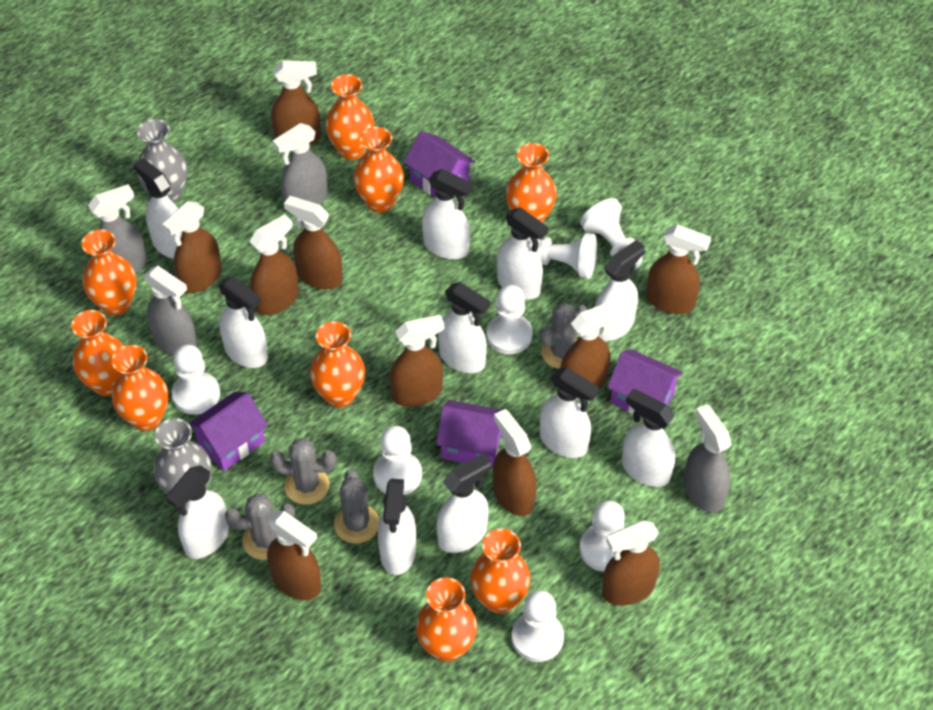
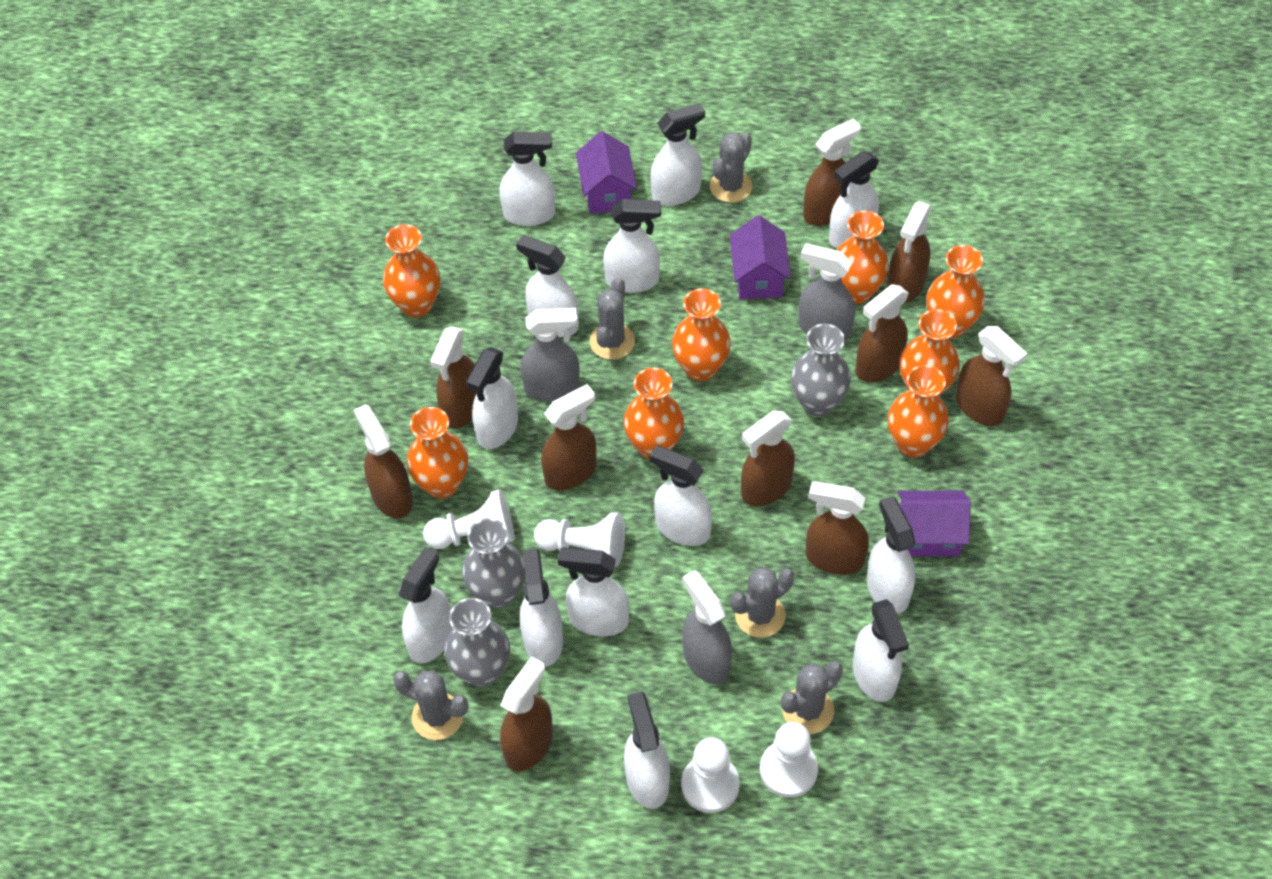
grey cactus: [225,493,295,560] [270,438,336,505] [334,470,380,543] [540,303,588,369] = 4 -> [393,670,468,740] [590,278,635,360] [710,132,753,203] [731,567,794,638] [781,661,843,734] = 5
grey spray bottle: [88,184,147,274] [144,266,197,356] [273,123,328,205] [684,404,732,513] = 4 -> [520,308,580,401] [682,570,732,684] [798,243,855,341] = 3
grey vase: [137,119,188,203] [154,418,212,494] = 2 -> [445,598,510,687] [462,518,525,609] [791,324,851,416] = 3
orange vase: [71,310,124,396] [81,229,136,316] [112,345,168,431] [310,321,365,408] [325,74,375,160] [353,127,404,213] [416,577,477,662] [470,528,531,614] [506,143,557,223] = 9 -> [383,224,440,317] [407,407,468,499] [623,368,684,459] [672,289,731,381] [837,210,889,304] [888,365,949,458] [900,309,960,396] [926,245,985,338] = 8
purple house: [188,392,268,471] [404,131,475,198] [436,400,502,468] [607,349,683,418] = 4 -> [576,131,637,214] [730,216,791,299] [897,491,971,556] = 3
white pawn: [172,345,220,415] [373,426,422,495] [486,285,533,354] [512,590,564,662] [529,233,597,279] [579,500,625,572] [580,198,643,269] = 7 -> [423,489,515,549] [534,512,625,567] [681,737,740,813] [760,722,818,798] = 4
white spray bottle: [133,158,182,259] [166,465,229,559] [219,276,268,368] [378,479,416,575] [422,169,473,259] [436,453,491,553] [438,282,490,373] [497,207,549,300] [540,367,599,458] [595,240,645,341] [622,389,675,487] = 11 -> [399,547,453,663] [466,347,518,449] [499,132,555,226] [516,235,579,337] [520,548,563,666] [558,547,629,636] [603,199,661,293] [624,691,670,809] [649,445,712,546] [650,103,705,206] [829,151,879,248] [853,599,909,702] [867,496,915,614] = 13

